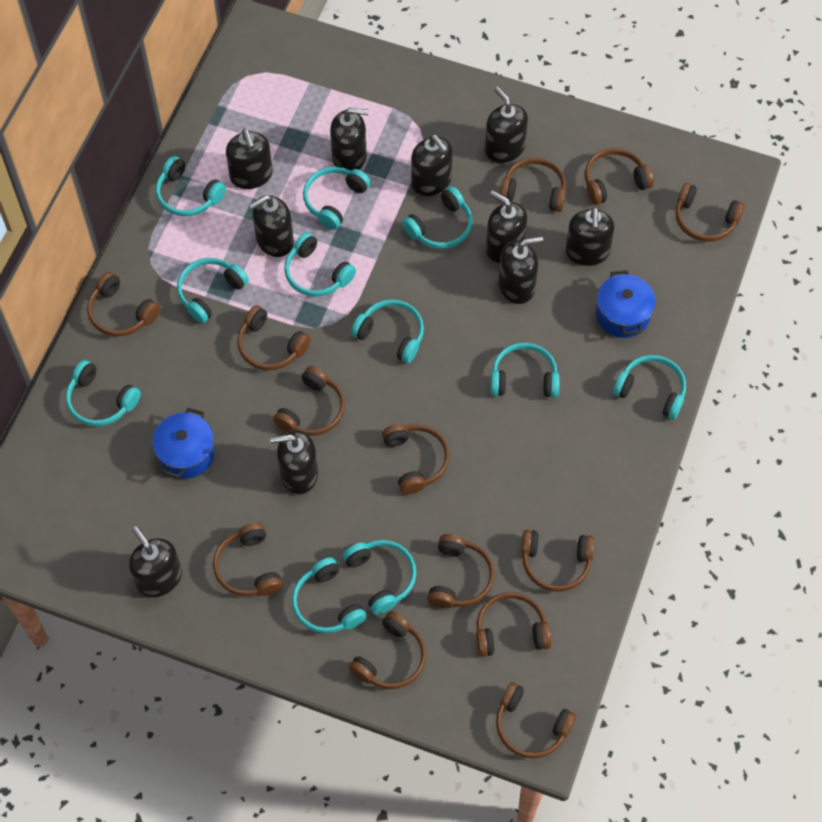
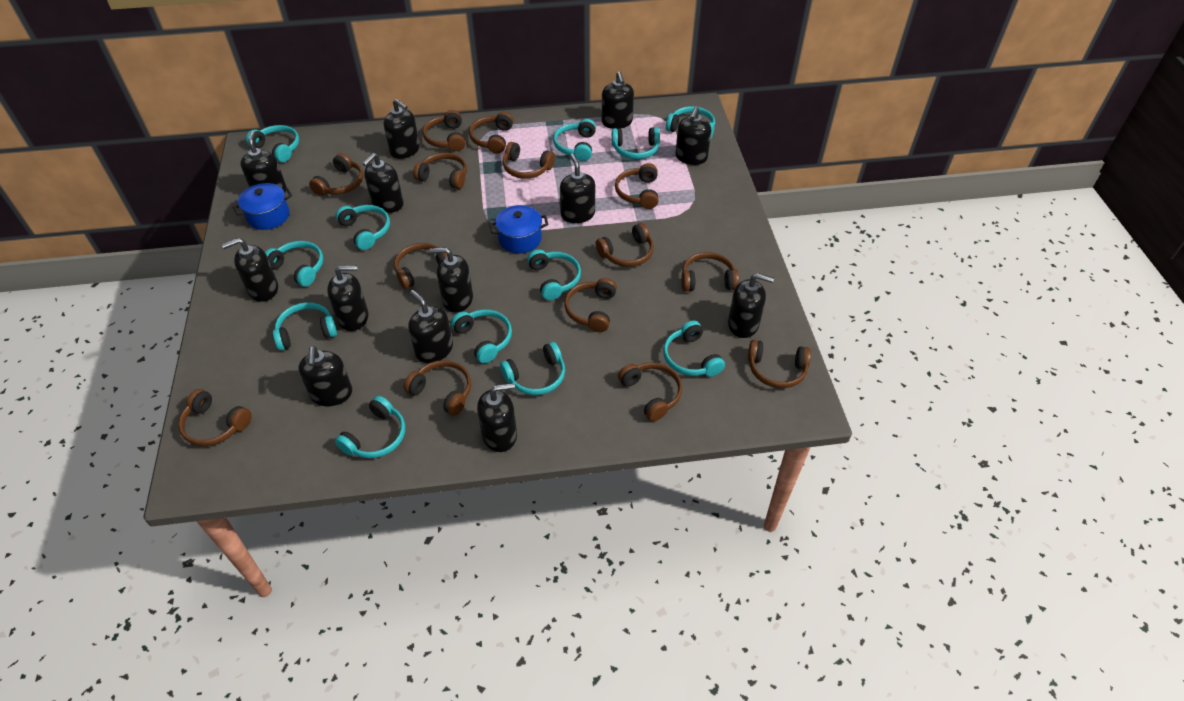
black soap dispenser: [129,526,182,597] [226,129,273,189] [249,195,294,257] [270,430,318,494] [330,107,369,170] [411,135,453,196] [485,87,528,163] [486,191,527,263] [498,236,543,304] [565,207,615,266] = 10 -> [222,238,278,302] [240,131,286,193] [298,346,352,406] [327,265,369,331] [363,153,404,213] [384,99,420,159] [408,290,453,363] [429,247,473,313] [477,383,517,452] [560,154,595,223] [602,71,634,129] [675,106,711,165] [728,273,774,338] = 13
brown headphones: [87,272,160,336] [213,522,283,596] [237,305,311,370] [273,366,345,436] [348,611,426,689] [382,424,450,495] [427,534,495,608] [476,592,551,657] [496,682,577,758] [500,157,566,212] [521,530,594,592] [585,148,654,205] [676,183,745,242] = 13 -> [178,389,252,446] [309,153,363,196] [394,243,447,289] [404,360,471,416] [413,153,467,189] [423,110,465,151] [469,112,514,154] [503,142,555,179] [564,278,617,332] [596,223,654,267] [615,163,659,209] [618,362,682,421] [681,252,739,292] [748,340,811,388] = 14
turquoise headphones: [66,360,141,426] [156,156,226,216] [177,258,249,323] [284,232,356,297] [292,557,367,633] [303,167,371,230] [343,540,416,615] [351,299,424,363] [402,186,473,249] [490,343,560,398] [613,355,686,419] = 11 -> [246,125,299,162] [265,241,323,287] [273,302,337,351] [335,396,405,458] [336,205,390,250] [451,309,512,363] [500,342,565,395] [527,249,581,300] [553,119,596,161] [612,127,660,159] [663,321,725,377] [666,106,715,140] = 12

